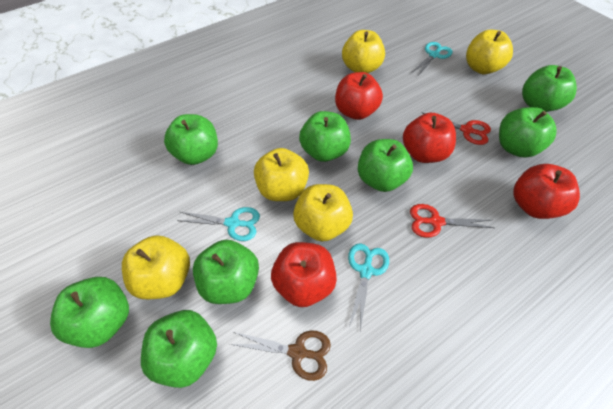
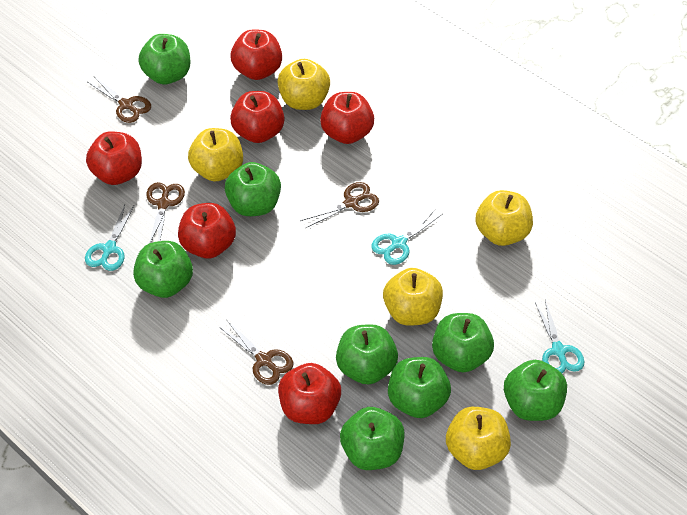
brown scissors: [230,330,331,381] = 1 -> [88,77,151,123] [146,182,185,243] [219,321,293,385] [300,182,379,228] = 4
red apple: [271,242,337,307] [335,72,383,120] [403,113,456,163] [513,164,580,219] = 4 -> [86,132,142,185] [178,203,236,259] [230,29,282,80] [230,91,285,143] [278,363,341,424] [320,92,374,144] = 6
red scissors: [410,204,494,238] [423,113,491,145] = 2 -> none = 0

